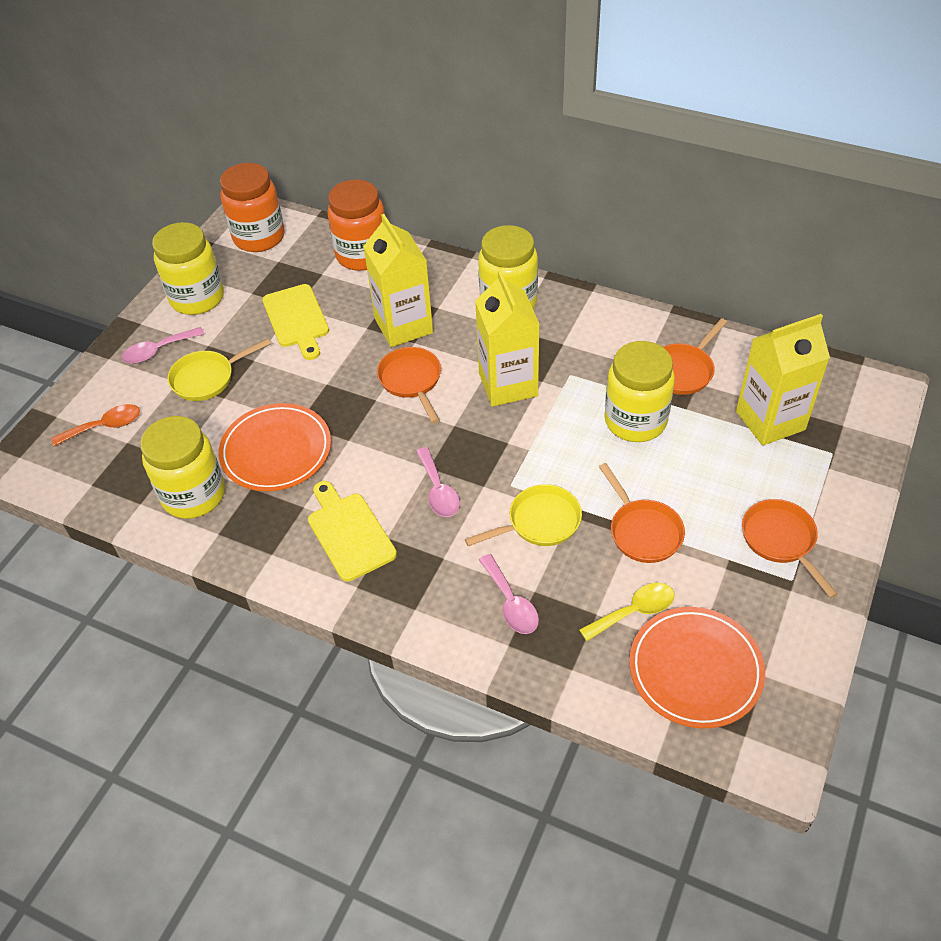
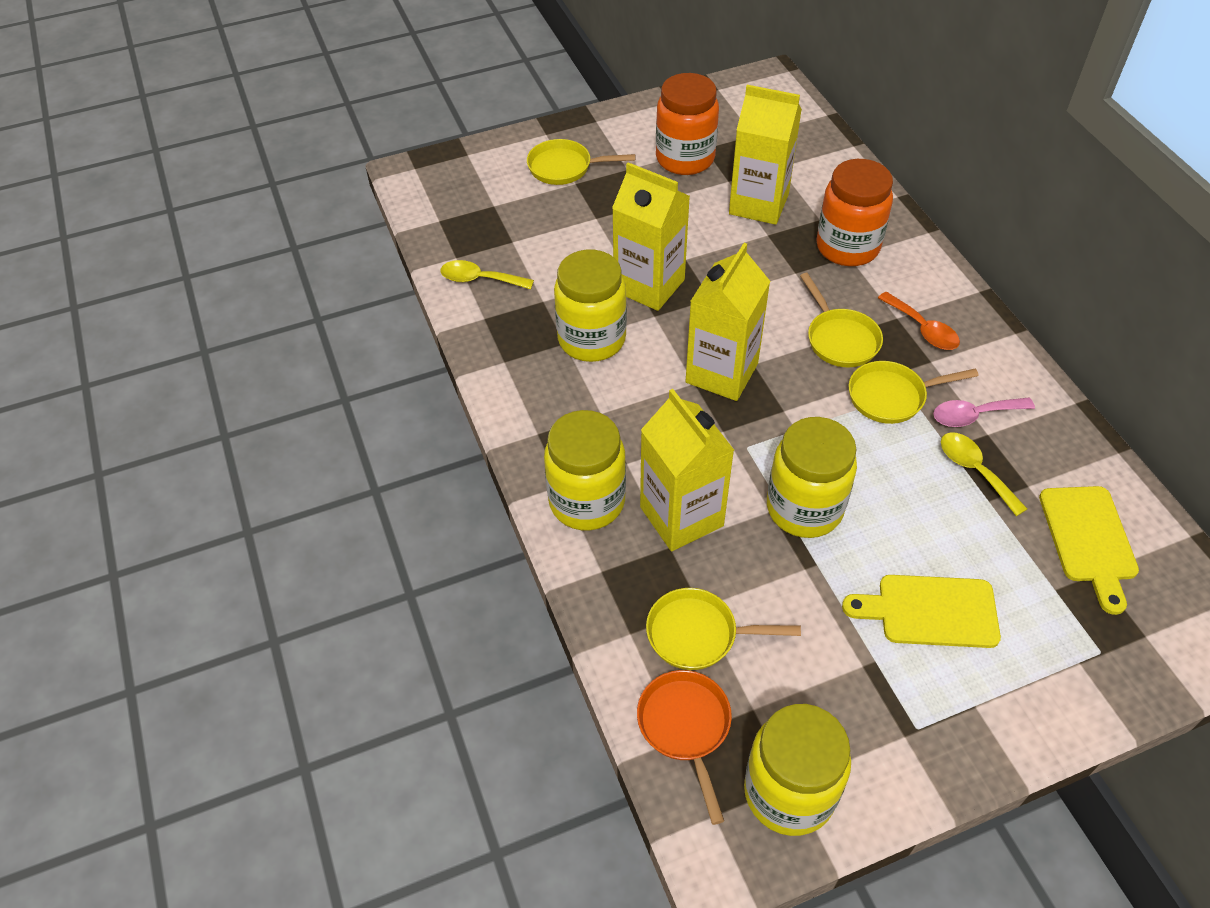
orange pan: [377,347,441,423] [599,463,685,563] [663,318,727,395] [742,499,838,598] = 4 -> [637,670,732,825] = 1
orange plate: [218,403,331,491] [629,607,765,728] = 2 -> none = 0
pink spoon: [122,327,205,364] [416,447,460,517] [479,554,539,634] = 3 -> [933,398,1035,427] = 1
yellow carton: [363,214,433,347] [475,270,540,407] [736,314,830,446] = 3 -> [612,162,690,311] [640,389,734,551] [685,243,770,401] [729,85,802,225] = 4
yellow pan: [167,338,271,401] [465,484,582,546] = 2 -> [527,139,635,185] [646,588,801,670] [800,273,883,367] [849,361,979,424] = 4
yellow spoon: [579,583,674,641] = 1 -> [440,260,534,289] [941,432,1027,516] = 2

